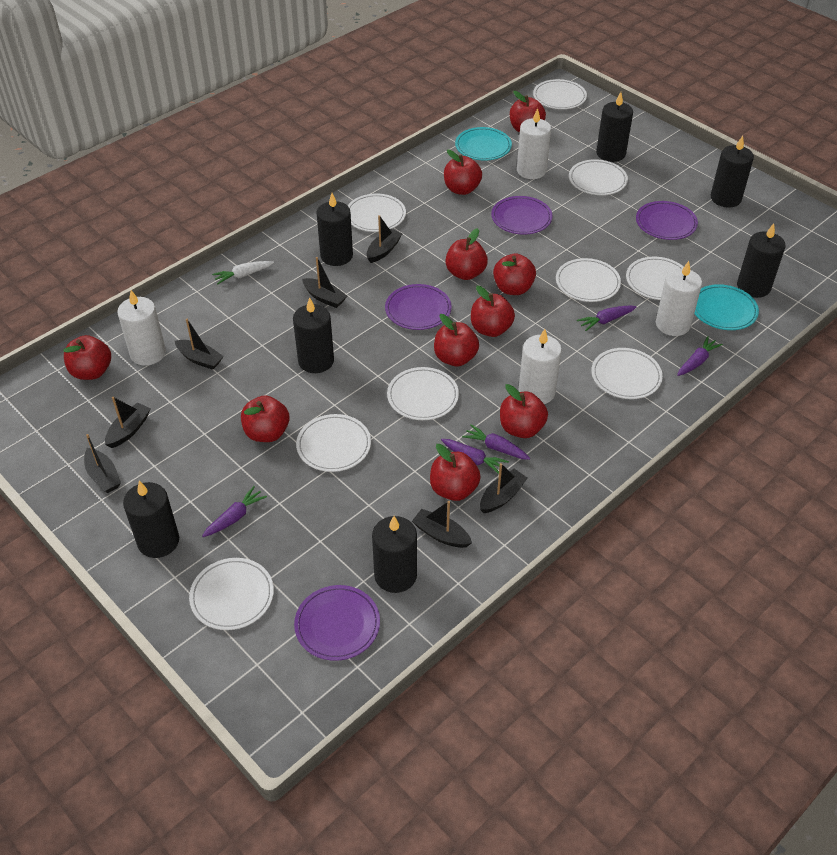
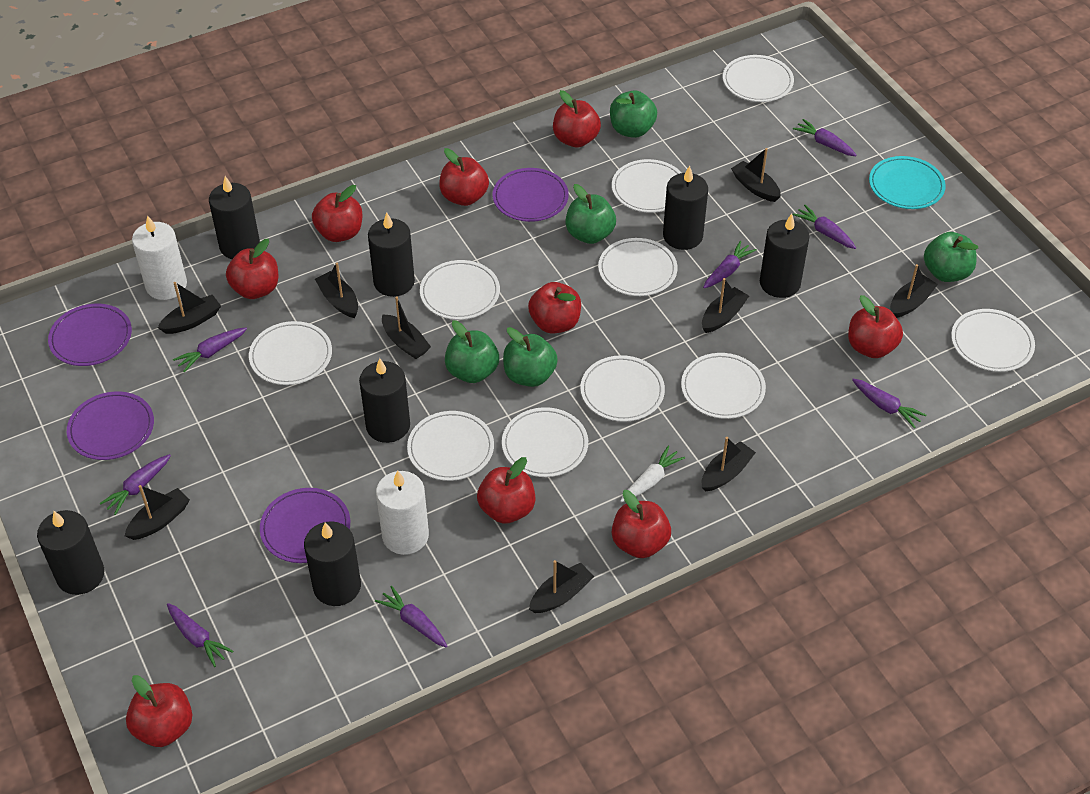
black boat: [84,434,121,493] [105,397,151,448] [175,319,224,370] [302,257,347,308] [367,215,402,263] [412,501,472,548] [480,463,528,513] = 7 -> [125,485,190,540] [158,282,221,334] [315,263,358,318] [382,297,431,359] [529,560,594,613] [702,278,749,333] [702,437,756,492] [731,148,781,202] [890,264,938,318] = 9
green apple: none = 0 -> [445,320,499,383] [503,327,558,387] [566,184,616,244] [610,91,657,138] [924,232,978,282] = 5
purple carrot: [202,486,267,537] [441,439,509,474] [462,424,530,460] [577,305,637,331] [677,336,723,376] = 5 -> [100,454,171,515] [167,603,233,667] [173,328,247,372] [375,586,447,647] [703,241,757,288] [793,119,857,156] [793,205,856,249] [852,379,926,428] = 8
red apple: [63,335,111,380] [241,395,289,442] [430,444,481,501] [434,314,479,366] [444,150,482,195] [445,228,488,280] [471,286,515,337] [493,253,536,295] [500,384,548,438] [510,91,546,133] = 10 -> [126,675,192,747] [226,239,278,299] [312,185,362,242] [439,148,489,206] [477,457,535,524] [528,282,581,334] [553,90,601,147] [612,490,671,558] [848,295,903,358] = 9
turquoise plate: [455,127,512,161] [694,284,759,330] = 2 -> [869,156,946,209] = 1
white candle: [117,290,166,366] [517,108,551,179] [518,329,562,404] [656,261,702,336] = 4 -> [132,215,187,300] [376,470,429,555] = 2
white plate: [189,558,274,630] [296,414,371,472] [348,194,406,232] [387,367,459,420] [533,79,587,109] [556,258,621,302] [569,159,628,195] [591,348,663,399] [626,257,684,300] = 9 -> [249,321,332,385] [407,411,494,481] [420,260,500,320] [502,407,588,477] [580,355,665,422] [598,238,678,296] [612,159,682,213] [681,353,766,419] [723,55,794,102] [951,309,1035,372] = 10

